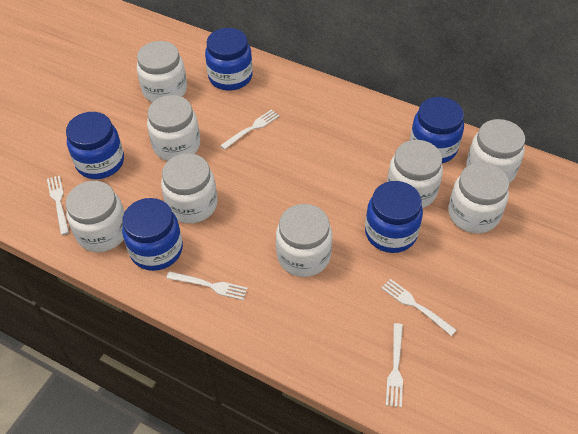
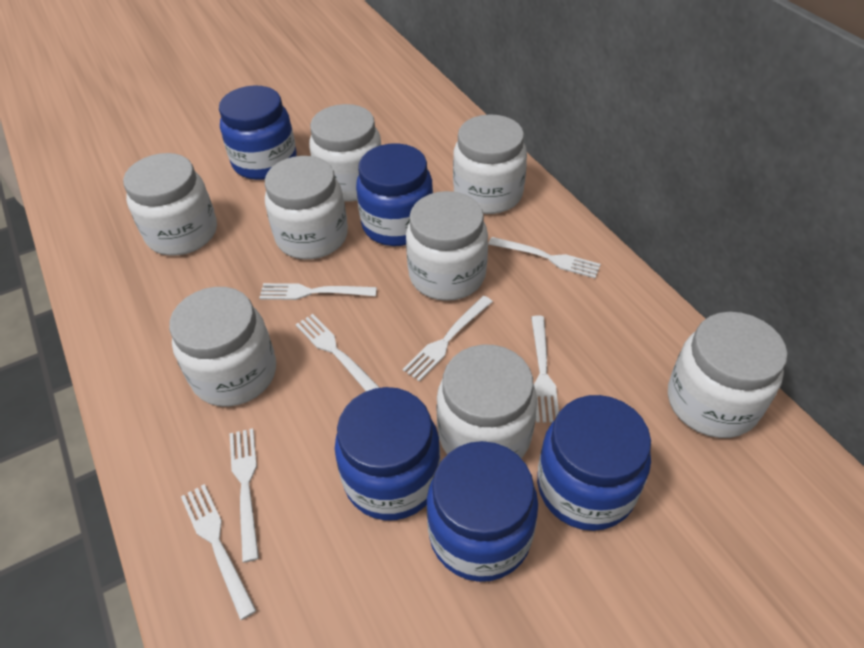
white fork: [47,175,69,235] [166,271,248,300] [220,109,279,150] [381,279,456,336] [386,323,403,408] = 5 -> [181,484,257,620] [229,428,259,563] [259,283,377,300] [296,314,380,391] [402,296,493,382] [488,237,601,278] [531,316,559,423] = 7

